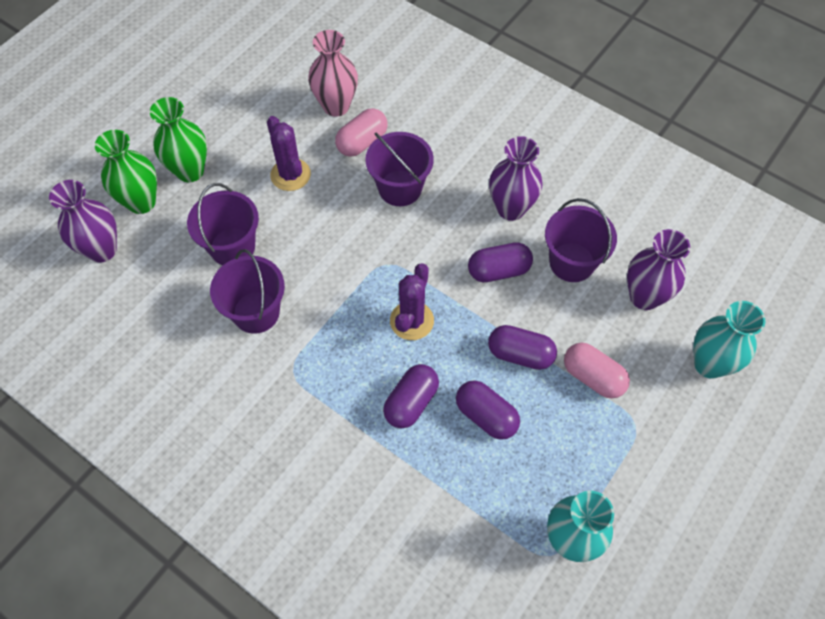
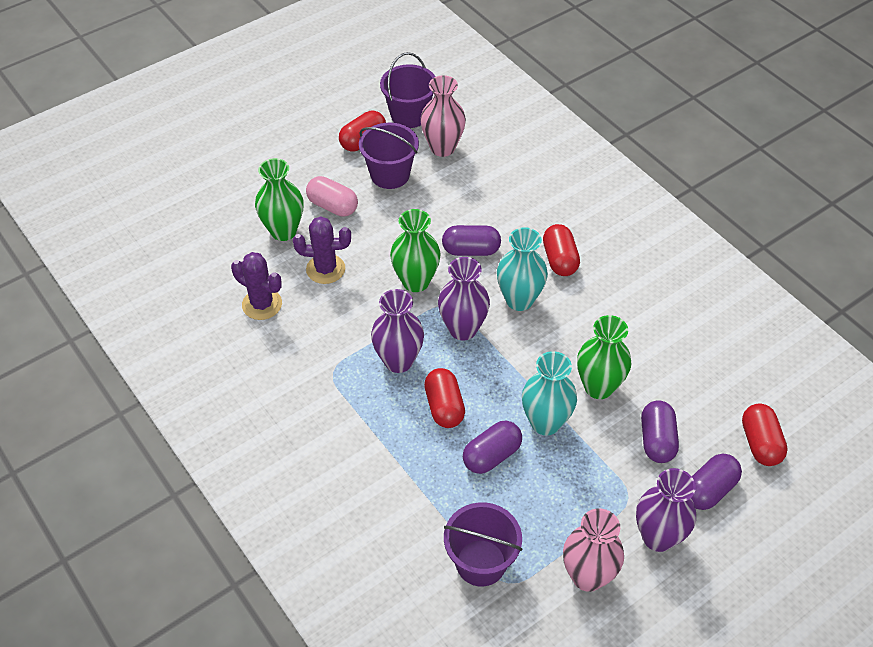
green vase: [95,130,157,214] [150,97,207,182] = 2 -> [255,158,303,241] [390,209,441,292] [577,315,631,399] = 3
pink capsule: [335,108,388,157] [564,342,630,398] = 2 -> [306,176,358,217] = 1
pink vase: [308,30,358,117] = 1 -> [420,75,466,157] [563,508,624,592] = 2
purple bucket: [187,183,259,266] [210,249,285,334] [365,132,434,206] [545,198,617,282] = 4 -> [359,122,419,189] [380,52,436,128] [444,502,522,587] = 3
red capsule: none = 0 -> [339,111,386,152] [424,368,465,428] [543,224,580,276] [742,404,788,466] = 4

